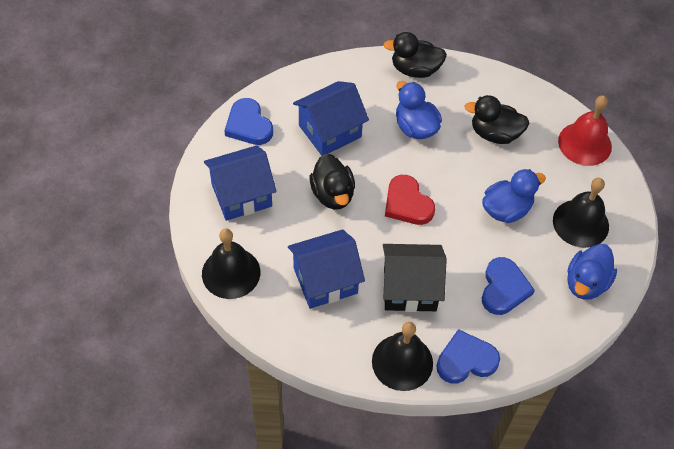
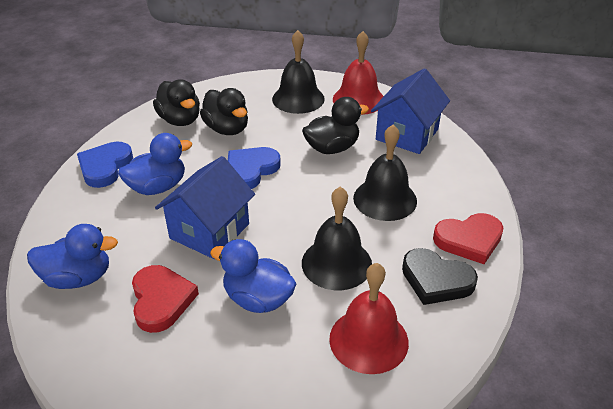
black heart: none = 0 -> [402,248,478,305] = 1
black house: [383,244,447,312] = 1 -> none = 0
blue heart: [224,98,273,145] [436,329,500,384] [482,257,535,315] = 3 -> [77,141,133,188] [228,147,281,189] = 2
blue house: [204,145,277,221] [288,229,365,309] [293,81,369,156] = 3 -> [155,156,255,259] [371,68,450,154] = 2
red bell: [558,95,612,166] = 1 -> [329,263,409,374] [333,31,384,115] = 2
red heart: [385,175,435,225] = 1 -> [132,265,199,333] [433,213,504,264] = 2

